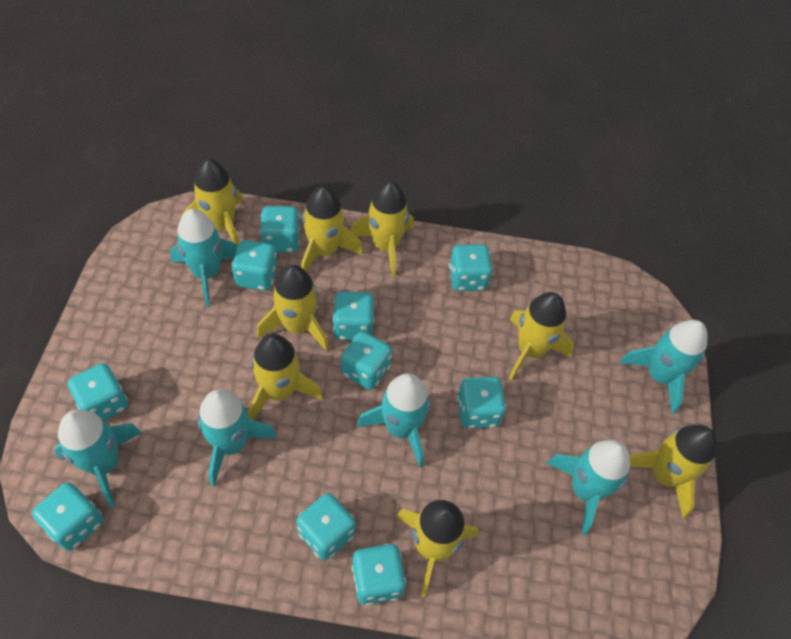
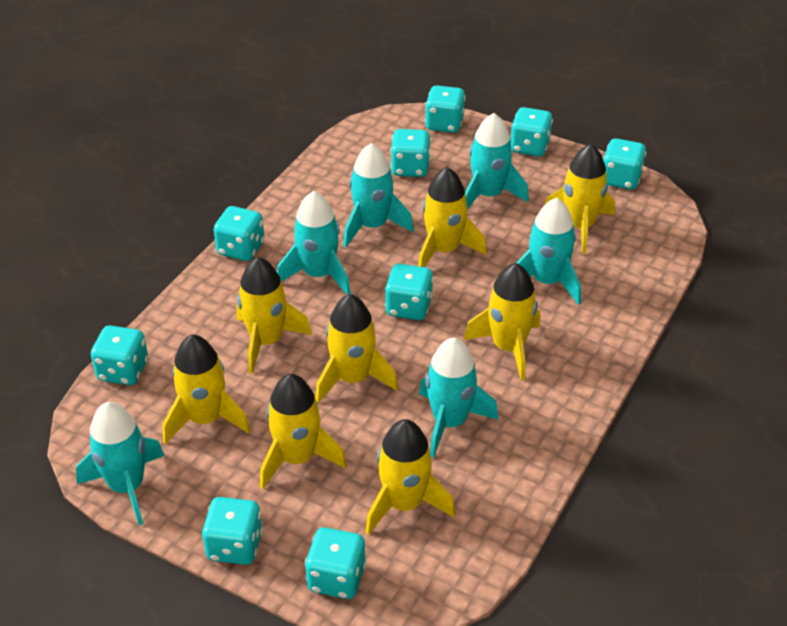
turquoise dice: [32,482,103,551] [68,363,128,421] [231,240,277,291] [260,206,300,253] [296,493,356,560] [333,291,374,340] [341,331,392,390] [352,544,406,605] [449,244,493,291] [457,377,507,428] = 10 -> [91,325,148,385] [202,497,263,565] [214,206,264,261] [305,527,366,599] [385,264,433,320] [390,129,430,177] [425,85,466,133] [510,107,553,157] [603,138,646,190] = 9

